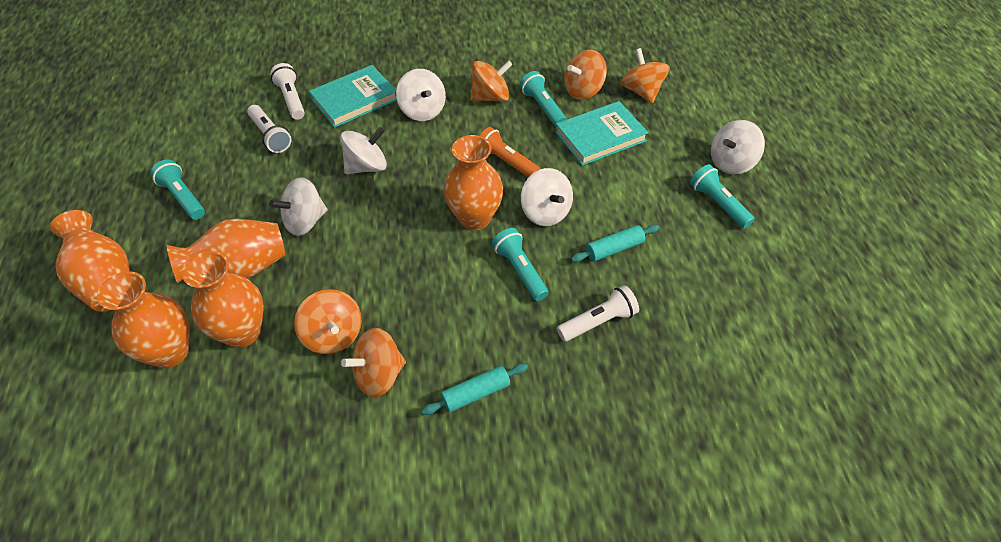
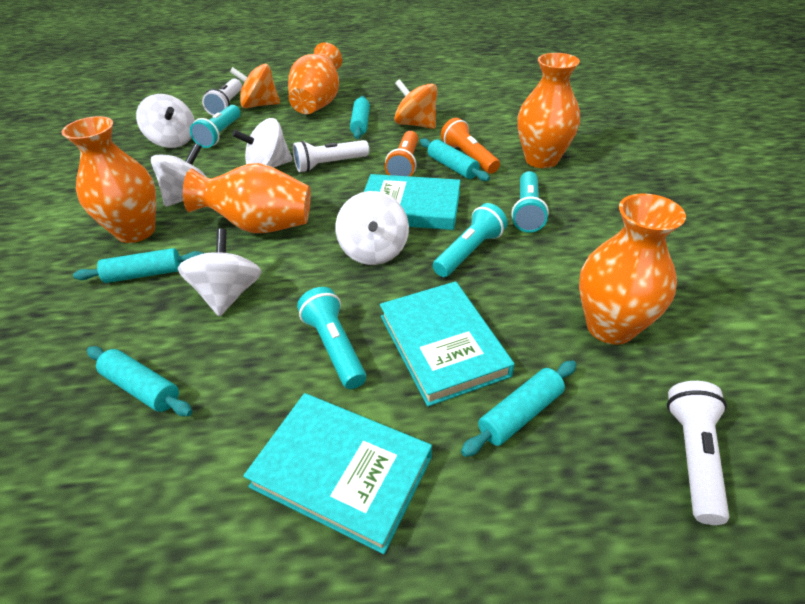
orange flashlight: [480,127,540,177] = 1 -> [385,131,418,177] [441,118,500,174] = 2
orange spinning top: [294,289,362,354] [341,328,406,397] [470,60,513,102] [564,50,607,100] [621,48,670,103] = 5 -> [230,64,280,108] [394,79,437,129] = 2
turquoise book: [309,65,397,128] [555,101,649,166] = 2 -> [243,393,432,554] [364,174,461,230] [380,281,515,407] = 3
turquoise rolling pin: [421,363,528,415] [571,225,659,262] = 2 -> [73,248,204,283] [87,346,193,416] [350,96,370,139] [420,138,490,181] [461,360,577,457] = 5

